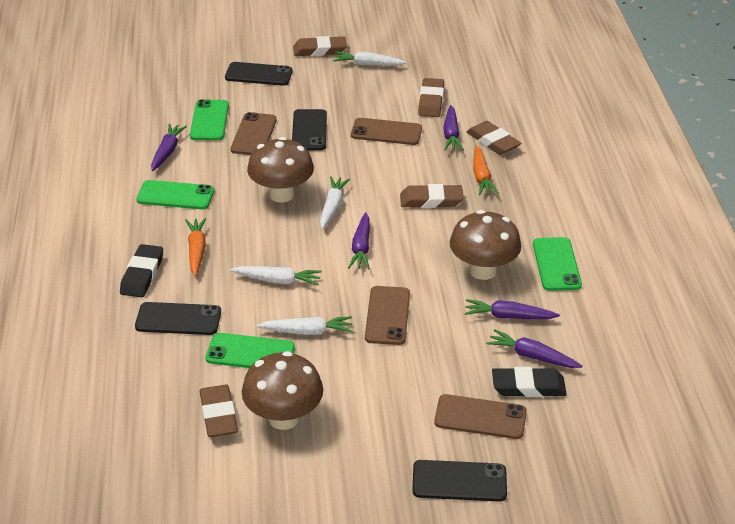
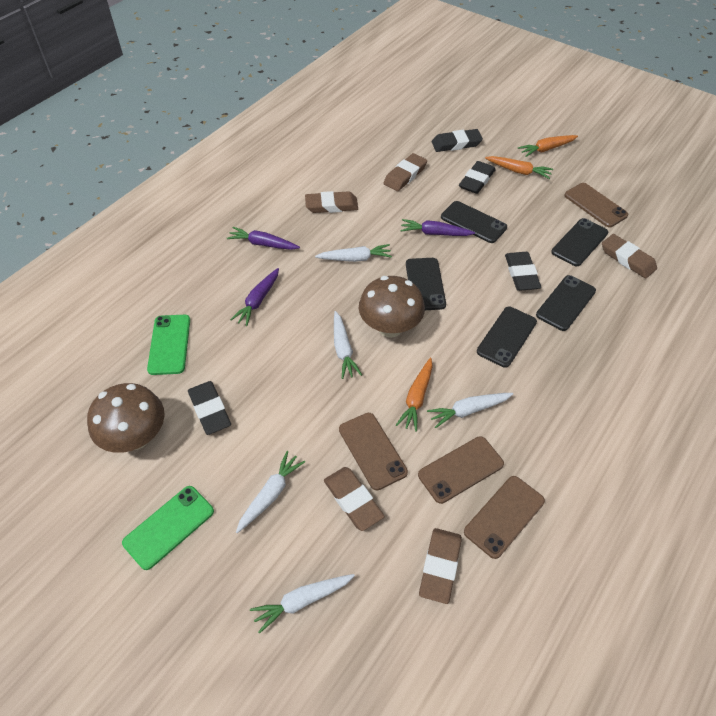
black eraser: [120,244,163,297] [492,367,567,397] = 2 -> [188,381,231,435] [432,129,483,152] [459,161,496,194] [505,252,541,291] = 4
black phone: [135,302,221,335] [225,62,293,86] [292,109,327,151] [412,460,507,502] = 4 -> [406,258,446,310] [441,201,507,243] [477,307,537,368] [536,275,596,331] [551,218,608,266] = 5
brown mushroom: [242,351,323,430] [247,137,314,203] [450,210,521,280] = 3 -> [87,383,165,453] [359,276,425,338] = 2
green phone: [136,180,214,209] [190,99,229,140] [206,333,295,368] [533,237,582,291] = 4 -> [122,486,214,570] [147,315,190,375] = 2
orange carrot: [185,218,206,276] [473,145,499,195] = 2 -> [396,358,433,432] [485,156,553,179] [518,135,578,157] = 3
purple carrot: [151,124,187,171] [348,212,370,270] [443,105,464,151] [465,299,560,319] [486,329,582,368] = 5 -> [227,227,300,250] [230,268,279,326] [400,219,475,236] = 3
white carrot: [230,266,322,285] [257,316,353,335] [320,176,350,229] [333,51,407,66] = 4 -> [236,451,305,533] [250,574,355,634] [315,244,392,262] [334,311,362,379] [427,393,513,428] = 5

